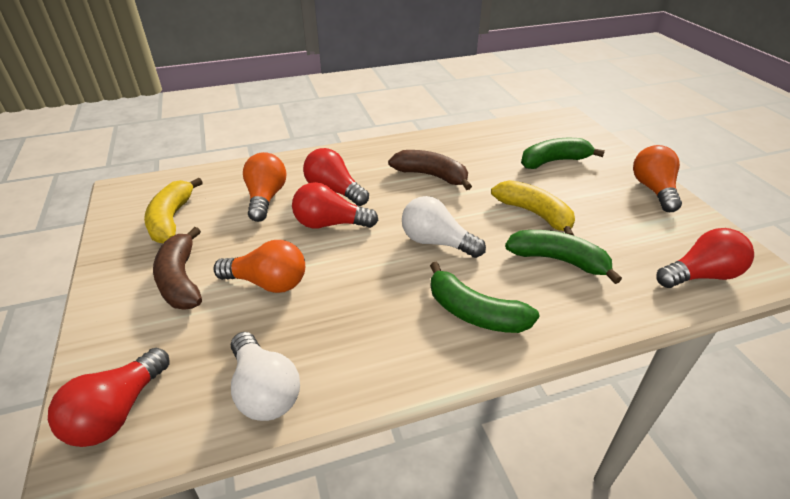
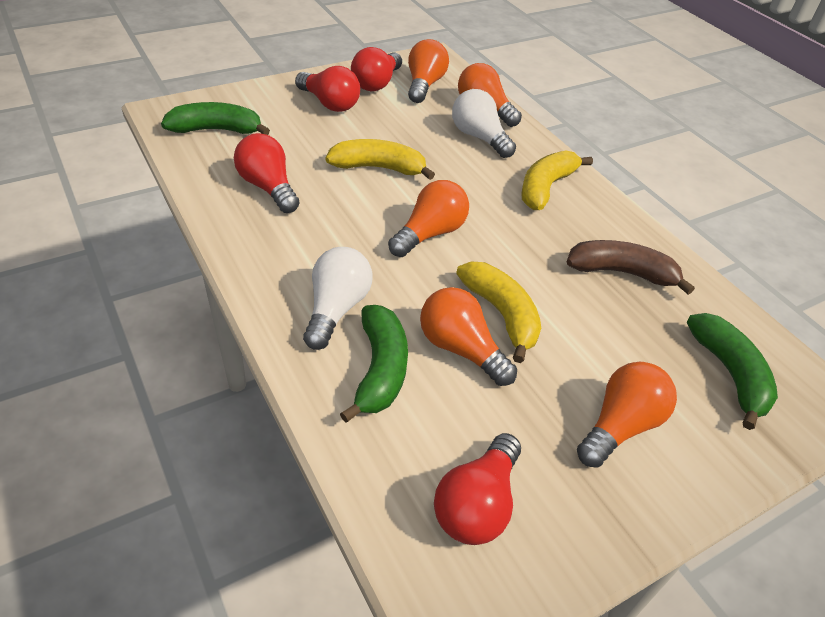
brown banana: [153,227,202,310] [388,150,472,190] = 2 -> [567,240,695,295] = 1
orange light bulb: [214,240,305,293] [243,152,286,222] [633,145,682,212] = 3 -> [388,180,469,257] [408,39,449,103] [420,287,517,386] [458,63,522,127] [577,362,677,468] = 5
yellow banana: [144,178,203,243] [491,180,575,236] = 2 -> [326,139,435,180] [456,262,541,363] [521,151,593,210] = 3

